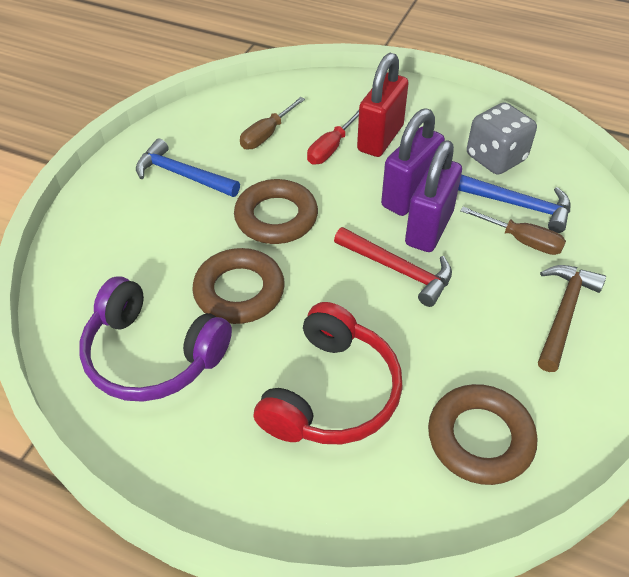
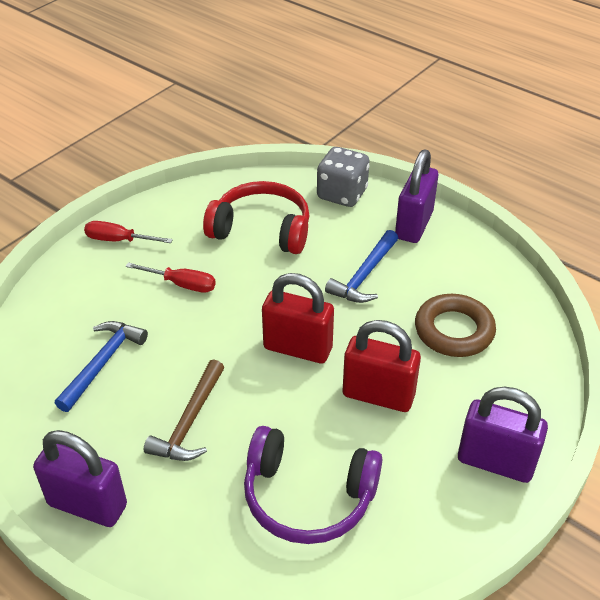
brown ring: [192,248,285,324] [234,179,318,244] [428,384,537,485] = 3 -> [415,294,496,357] = 1
brown screwdriver: [240,97,305,150] [460,207,566,255] = 2 -> none = 0
purple padlock: [381,108,445,216] [405,140,462,252] = 2 -> [33,430,127,527] [395,150,438,243] [458,387,548,483] = 3
red hammer: [334,227,452,307] = 1 -> none = 0
red padlock: [357,53,409,157] = 1 -> [262,273,334,363] [343,320,421,412] = 2
red screwdriver: [307,110,359,165] = 1 -> [84,221,173,243] [126,262,216,293] = 2

